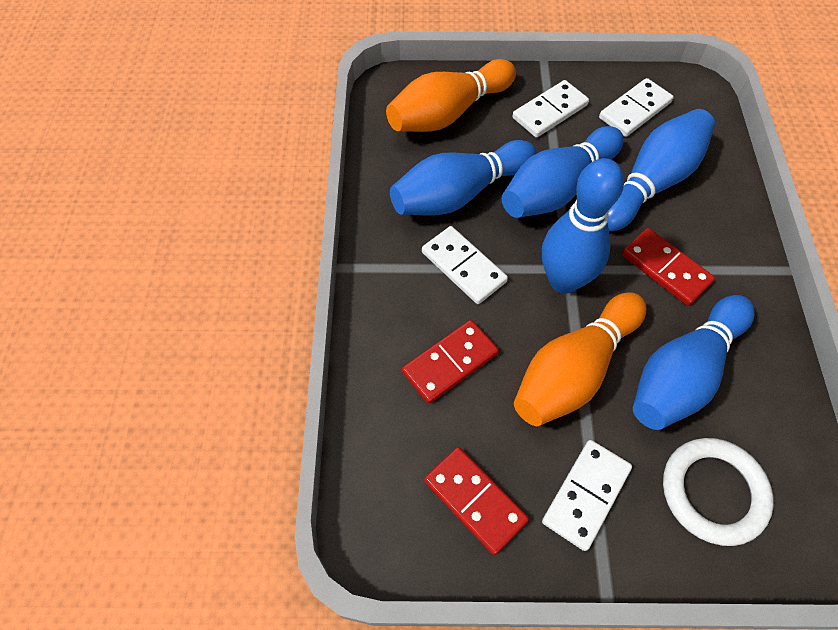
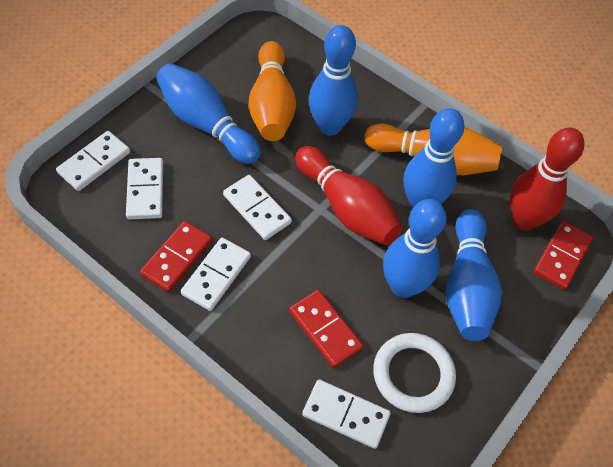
red bowling pin: none = 0 -> [295,146,403,245] [510,128,584,231] = 2
white domino: [422,226,508,304] [512,80,589,138] [542,440,632,551] [599,78,674,137] = 4 -> [56,131,130,191] [126,158,163,219] [181,238,251,311] [223,175,292,240] [302,380,391,449] = 5

